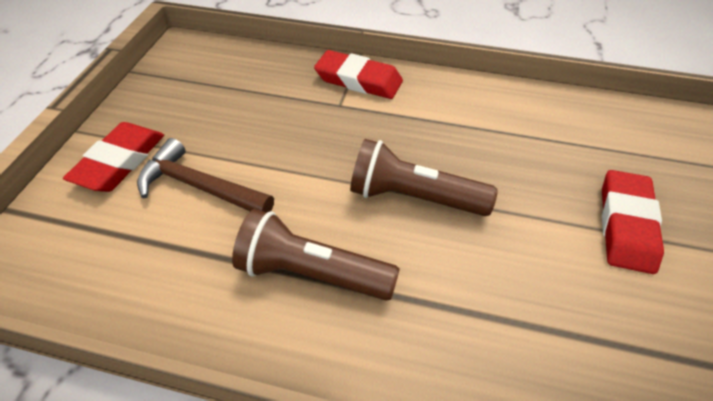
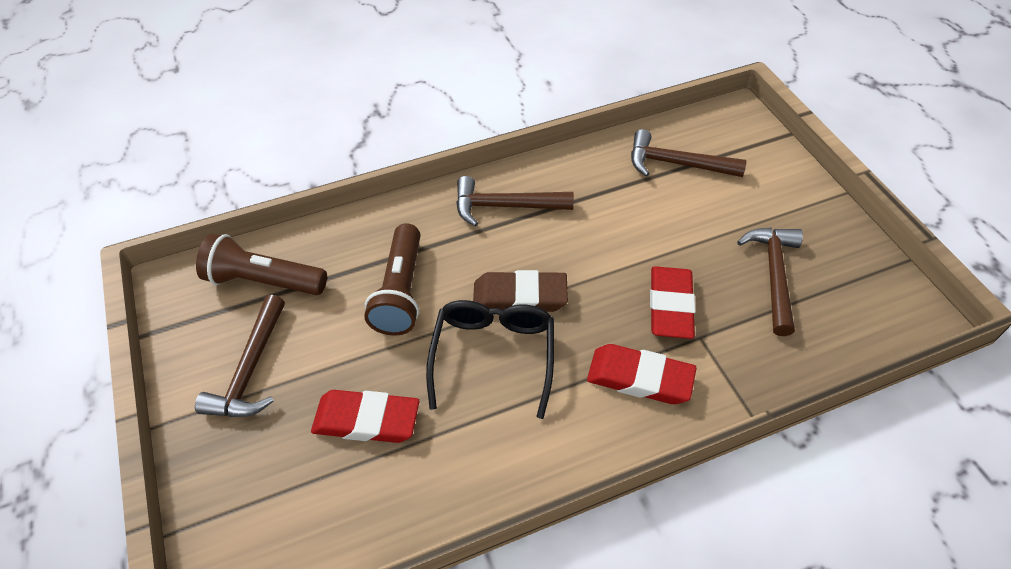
black glasses: none = 0 -> [426,300,554,419] = 1
brown eraser: none = 0 -> [473,270,568,312] = 1
brown hammer: [137,138,274,213] = 1 -> [195,294,285,417] [456,176,574,227] [631,129,747,177] [737,228,803,336] = 4

